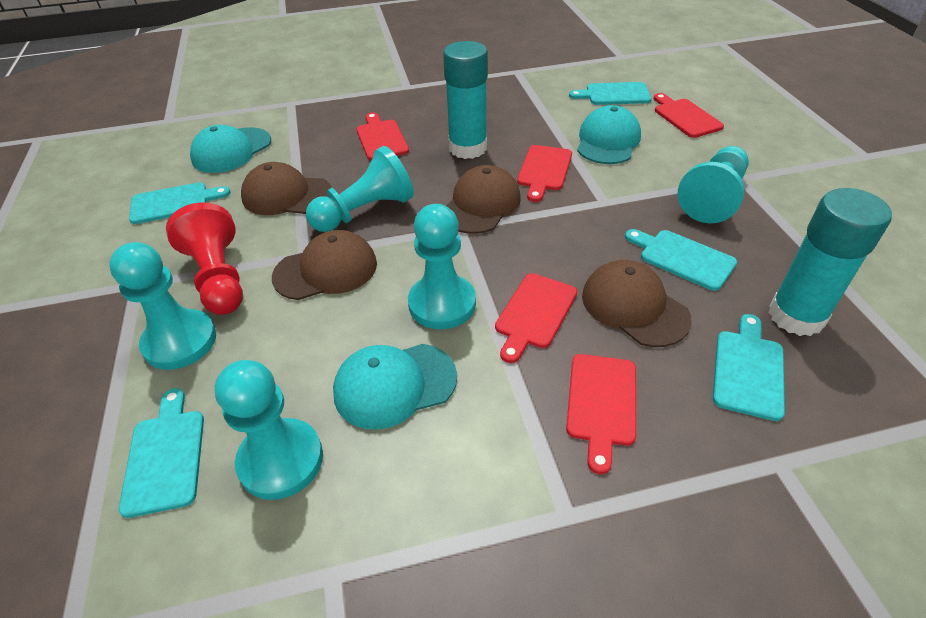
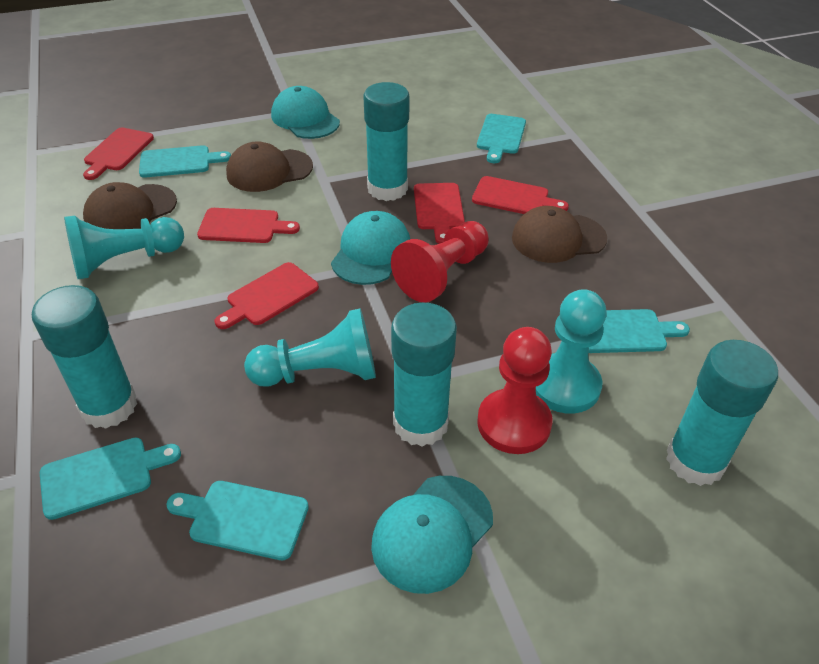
brown cap: [241,162,332,215] [272,230,377,300] [447,165,521,234] [582,260,692,347] = 4 -> [83,182,177,229] [226,141,313,192] [512,206,607,263] = 3
red pawn: [166,202,243,315] = 1 -> [391,221,489,303] [477,327,553,454] = 2
turquoise glue stick: [443,41,488,159] [768,188,892,336] = 2 -> [32,285,137,429] [363,82,410,201] [391,303,457,447] [666,340,778,486] = 4
turquoise pawn: [109,242,216,370] [215,360,323,500] [306,146,414,232] [408,204,476,329] [677,146,749,223] = 5 -> [64,216,184,279] [244,309,376,387] [536,289,607,414] = 3

